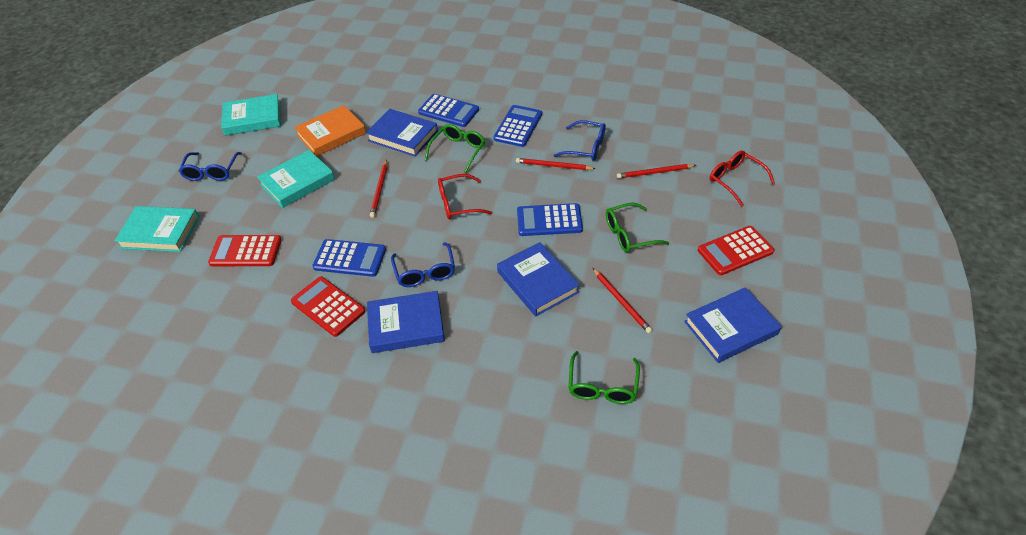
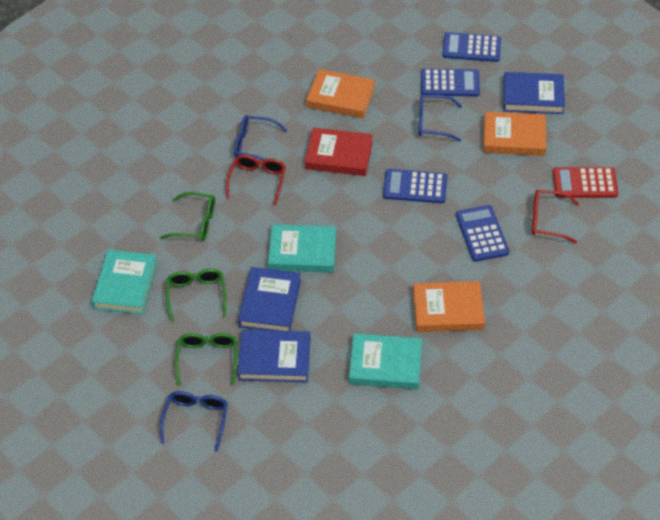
blue book: [366,109,438,157] [367,291,445,353] [497,242,580,316] [684,287,782,363] = 4 -> [237,330,310,383] [238,267,301,331] [503,72,565,114] = 3
orange book: [294,105,366,156] = 1 -> [306,69,375,118] [413,281,485,332] [484,111,546,156] = 3
red book: none = 0 -> [305,128,373,176] = 1
red calculator: [208,235,282,266] [291,276,365,337] [698,226,774,275] = 3 -> [553,167,618,198] = 1
red pencil: [370,160,387,218] [516,158,596,170] [593,268,652,333] [617,164,696,179] = 4 -> none = 0

